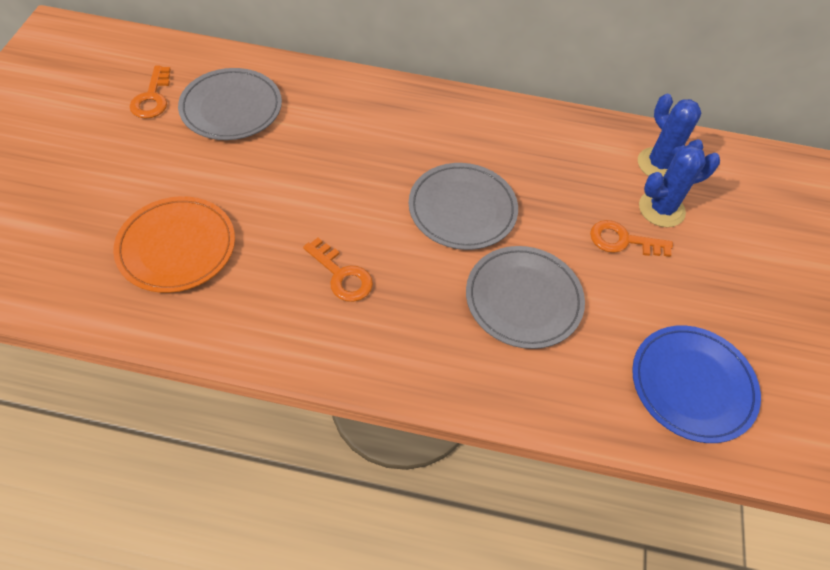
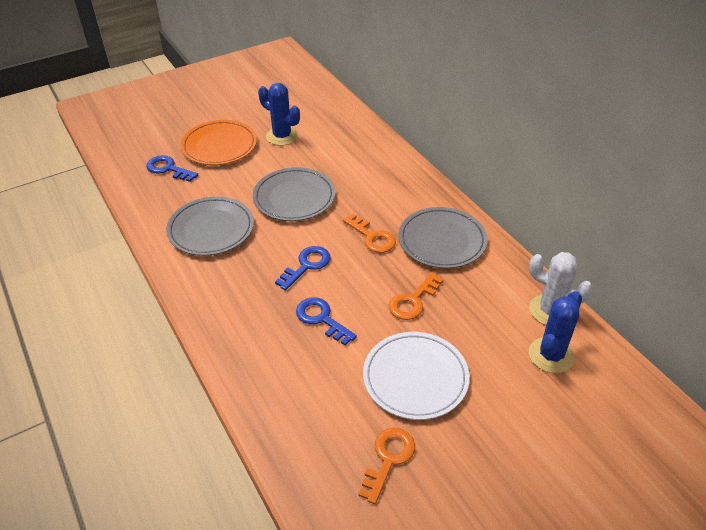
blue key: none = 0 -> [146,155,198,182] [275,246,331,291] [296,297,357,345] = 3
blue plate: [632,325,761,443] = 1 -> none = 0
white cactus: none = 0 -> [529,252,593,325] = 1
white plate: none = 0 -> [363,332,470,420] = 1

